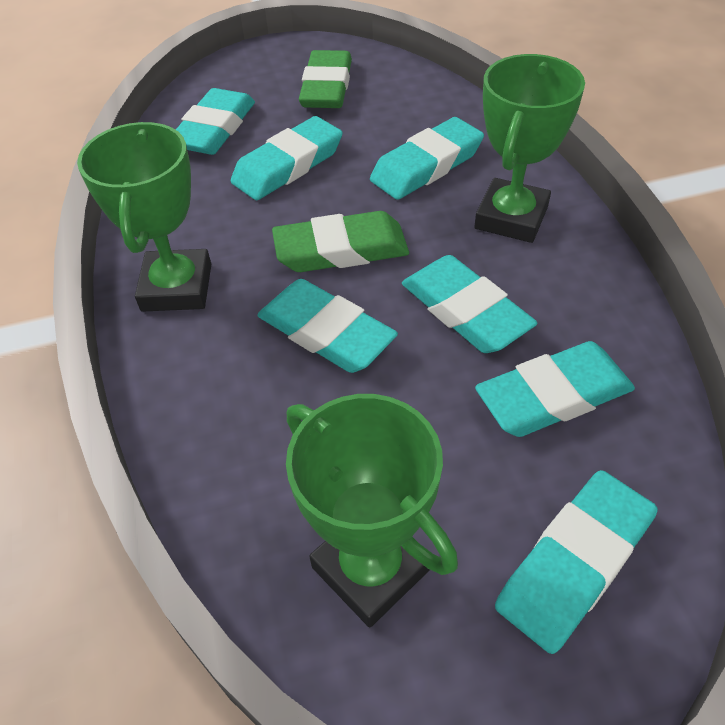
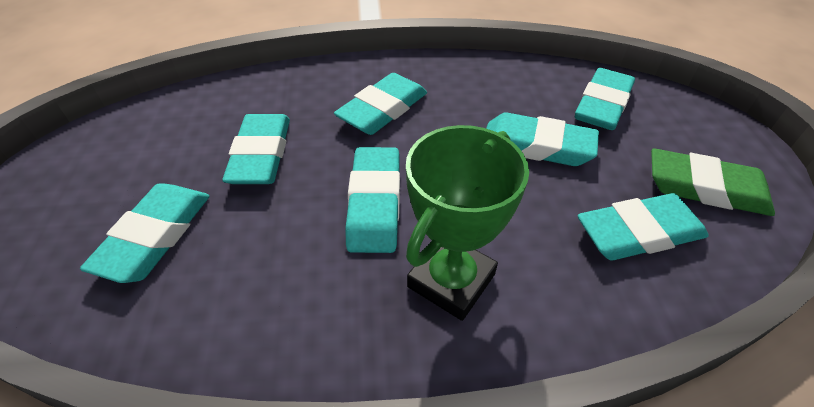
green eraser: [272,211,409,272] [299,50,352,108] = 2 -> [651,148,775,216] = 1
green trophy: [77,122,211,312] [286,394,458,627] [474,54,585,243] = 3 -> [406,125,529,321] = 1

